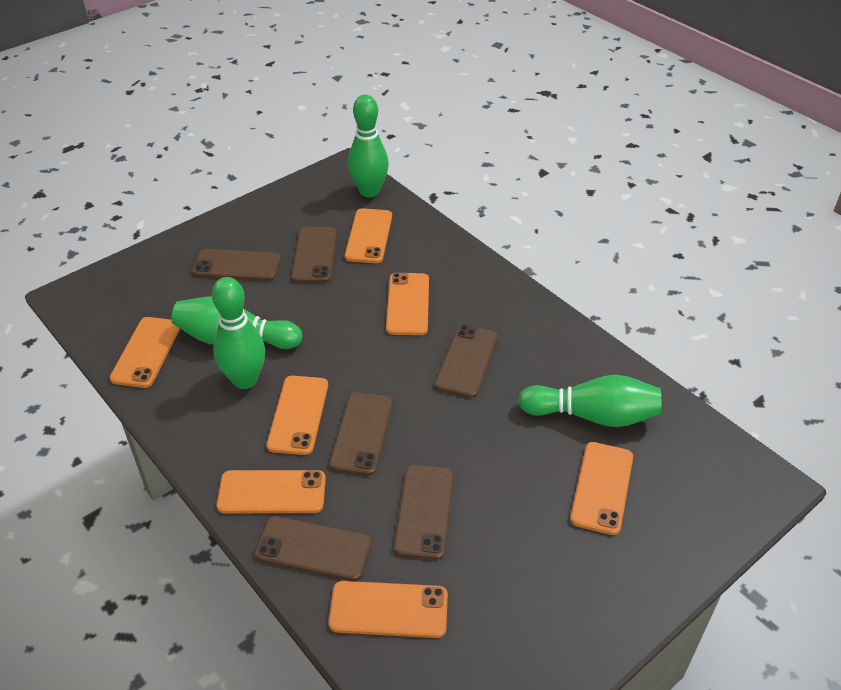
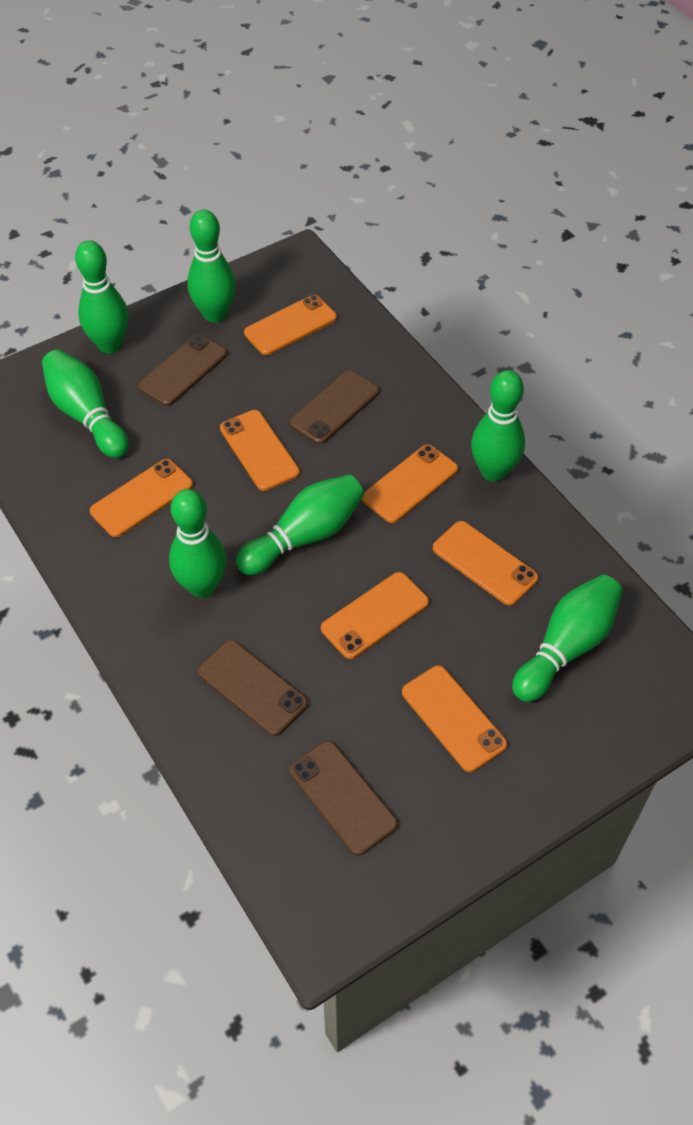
brown phone: [192,249,281,281] [254,516,372,581] [291,227,337,283] [329,392,393,475] [394,465,454,560] [435,324,498,398] = 6 -> [138,334,227,406] [198,640,308,736] [289,741,398,855] [290,370,379,444] = 4
green bowling pin: [171,296,302,349] [212,277,265,389] [348,94,389,198] [518,375,661,427] = 4 -> [42,350,129,458] [75,240,129,354] [169,489,227,598] [187,209,236,323] [236,474,364,575] [471,370,525,482] [512,575,623,702] = 7

